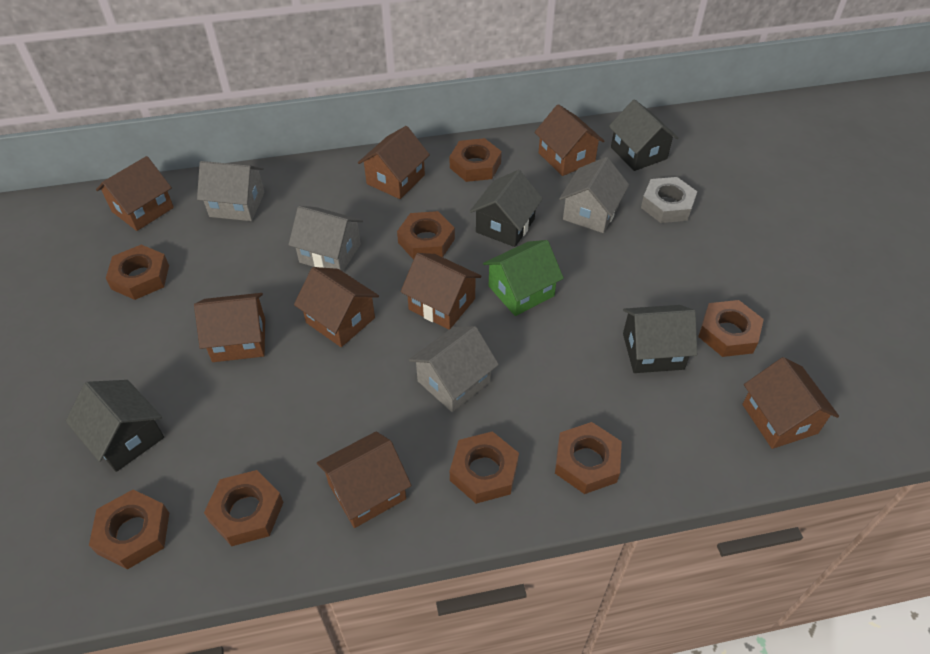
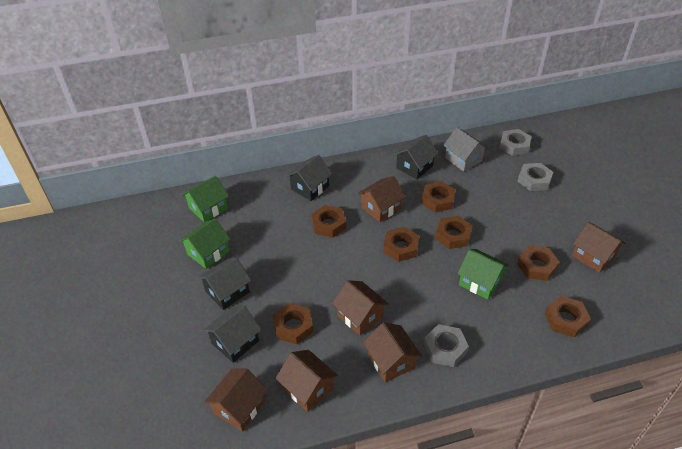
brown house: [96,156,174,231] [194,293,265,362] [294,267,379,347] [317,431,412,528] [358,126,430,199] [401,253,482,330] [534,104,605,176] [742,357,839,449] = 8 -> [204,368,268,431] [275,350,338,412] [332,280,389,336] [358,176,406,222] [363,322,422,382] [572,222,626,273] = 6
brown nut: [89,490,169,570] [106,245,169,300] [204,470,284,546] [397,211,455,260] [449,138,502,182] [450,431,519,504] [555,422,622,494] [698,300,764,357] = 8 -> [273,303,313,344] [311,205,346,238] [383,227,419,262] [421,181,456,212] [435,216,473,249] [517,245,560,281] [545,296,591,337] = 7
green house: [483,240,564,316] = 1 -> [179,218,231,269] [182,176,229,222] [457,249,509,300] = 3
grey house: [197,161,265,221] [288,206,363,272] [409,326,499,412] [559,157,629,233] = 4 -> [443,127,488,172] = 1
grey nut: [641,177,697,223] = 1 -> [424,324,469,367] [499,129,532,156] [517,163,553,191] = 3

